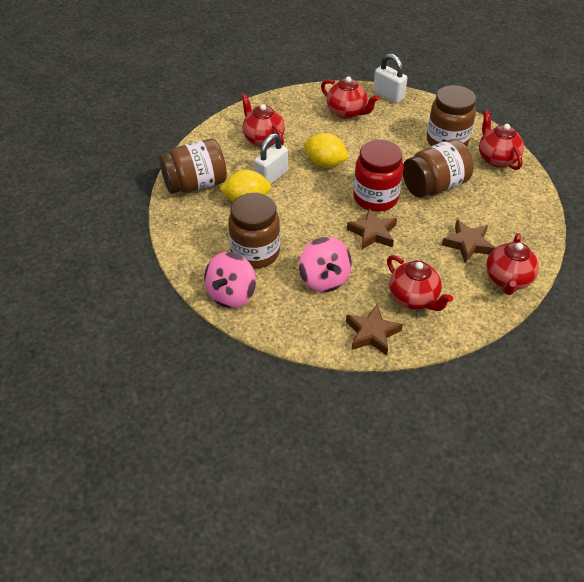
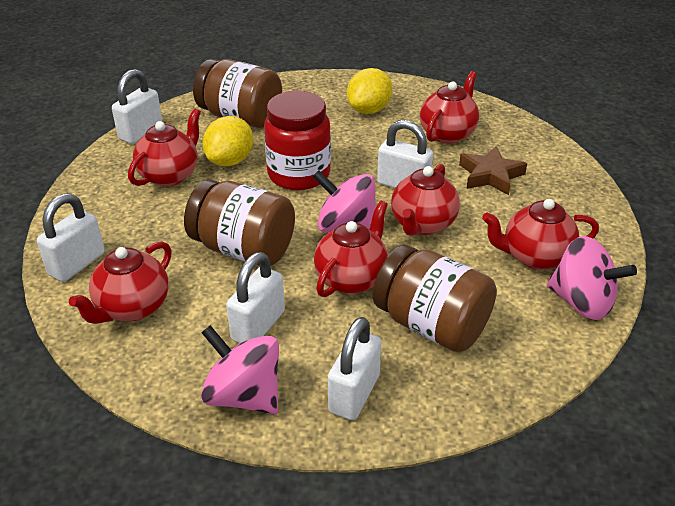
brown jar: [159,139,227,194] [228,193,280,269] [403,139,474,198] [427,85,476,147] = 4 -> [184,179,295,266] [193,59,282,128] [373,244,497,352] = 3
brown star: [346,305,403,356] [347,208,397,250] [442,220,495,263] = 3 -> [459,146,527,195] = 1
pink spinning top: [204,252,256,308] [299,237,352,292] = 2 -> [201,325,279,414] [313,170,376,233] [547,236,637,320] = 3
red teapot: [241,94,285,147] [321,76,379,119] [387,255,453,311] [479,110,524,170] [486,233,539,295] = 5 -> [69,241,172,324] [128,108,201,186] [314,200,388,297] [391,164,460,236] [420,71,479,143] [482,199,599,270] = 6
white padlock: [254,133,288,184] [373,54,407,104] = 2 -> [37,193,105,282] [112,69,162,144] [226,252,285,343] [328,317,381,420] [377,120,433,188] = 5

